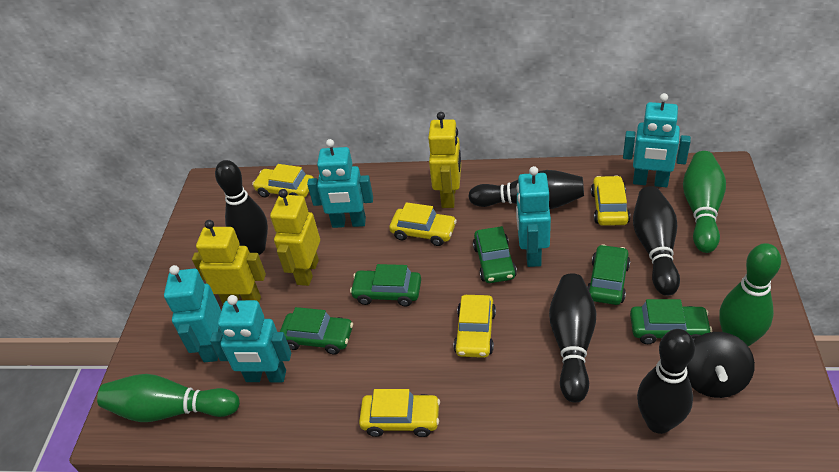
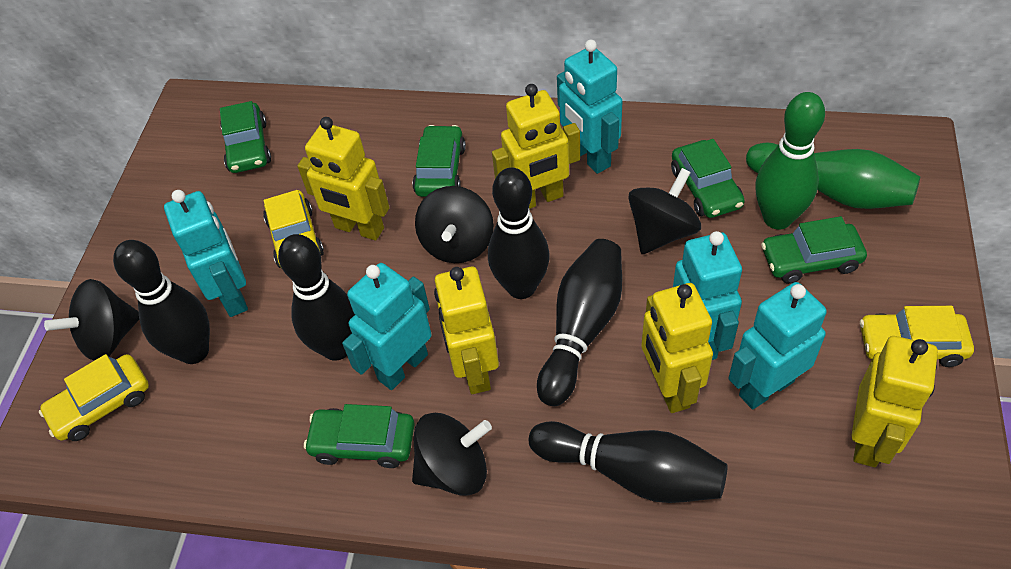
black spinning top: [687,332,755,398] = 1 -> [44,279,139,361] [412,413,492,496] [415,186,494,263] [628,168,701,254] = 4
green bowling pin: [97,374,240,422] [683,151,726,253] [719,243,781,347] = 3 -> [746,143,920,209] [755,92,825,229] = 2
yellow car: [252,164,313,198] [359,389,440,437] [389,202,457,246] [454,295,496,358] [591,175,630,226] = 5 -> [39,354,149,441] [263,190,324,268] [860,306,974,367] = 3
yellow robot: [192,220,266,304] [270,189,320,286] [428,112,461,208] = 3 -> [297,117,390,241] [434,267,499,394] [492,84,580,209] [641,283,713,413] [852,336,938,467] = 5

